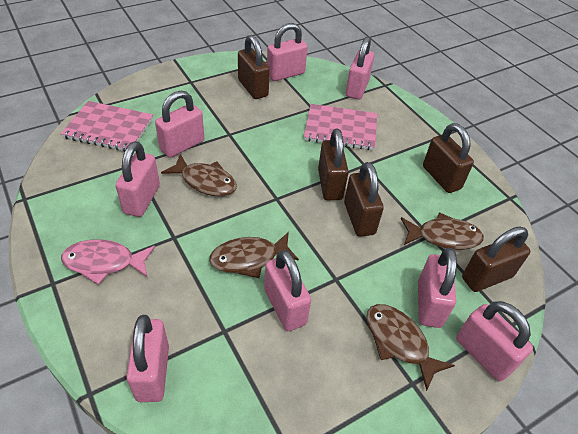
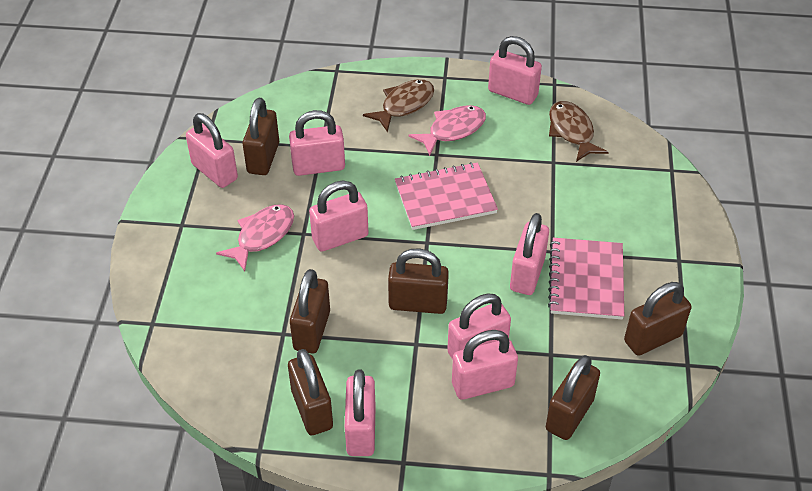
brown fish: [161,154,237,196] [209,232,299,278] [366,304,455,391] [401,212,484,250] = 4 -> [363,79,434,132] [549,101,609,162] = 2
brown padlock: [238,35,270,99] [318,129,349,200] [344,162,384,237] [423,123,474,193] [462,226,531,292] = 5 -> [243,98,279,175] [288,349,333,435] [290,269,330,353] [388,248,449,314] [546,355,600,440] [624,282,691,356] = 6
pink fish: [61,239,155,285] = 1 -> [216,204,294,271] [408,105,486,156] = 2

